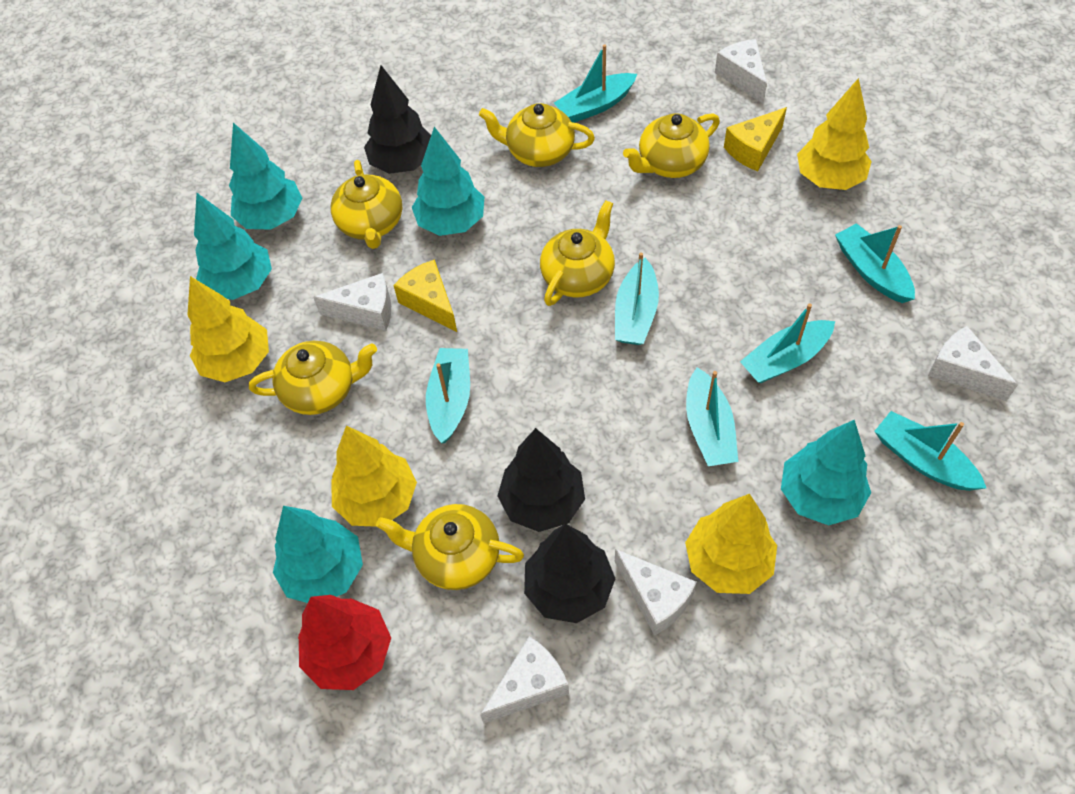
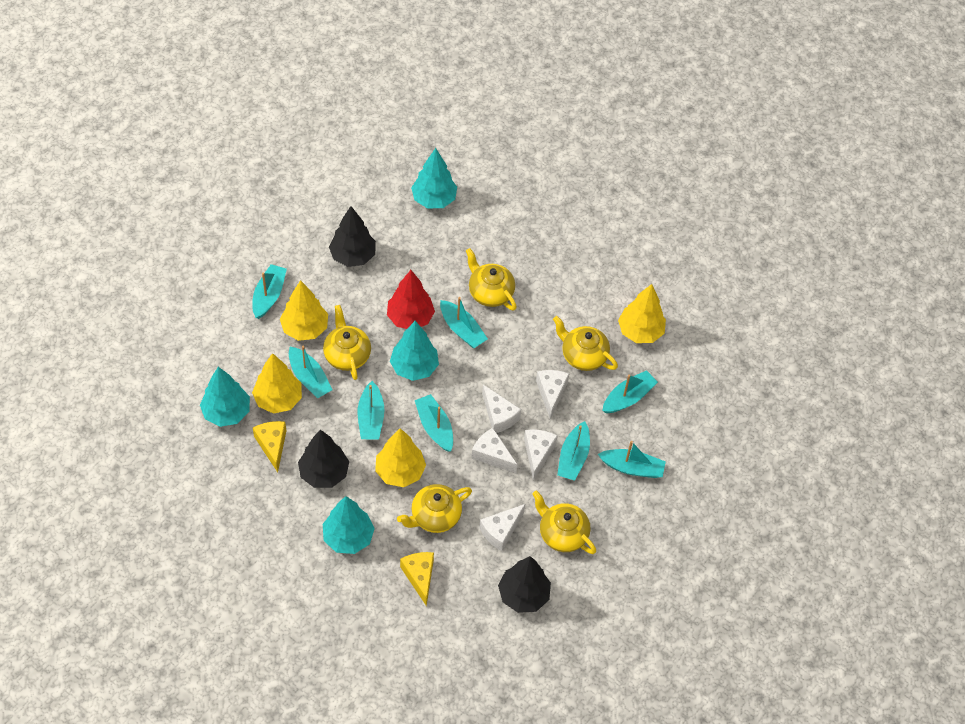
turquoise boat: [426,348,470,443] [554,44,637,123] [615,252,659,345] [686,367,738,466] [740,303,835,384] [835,223,915,303] [875,411,986,491] = 7 -> [252,264,287,319] [289,346,333,398] [358,381,384,440] [415,394,453,452] [440,297,488,348] [557,421,590,481] [598,441,666,478] [602,370,658,413] = 8
turquoise tree: [194,193,272,300] [229,123,302,230] [273,506,363,603] [412,127,484,236] [781,420,871,525] = 5 -> [200,367,250,427] [323,496,375,554] [390,321,439,381] [411,148,457,208] = 4
yellow teapot: [249,341,377,415] [331,160,402,249] [376,504,524,590] [479,103,595,167] [540,200,615,306] [623,113,720,178] = 6 -> [323,305,371,380] [397,484,472,533] [466,248,517,311] [532,491,596,554] [553,316,618,371] = 5

